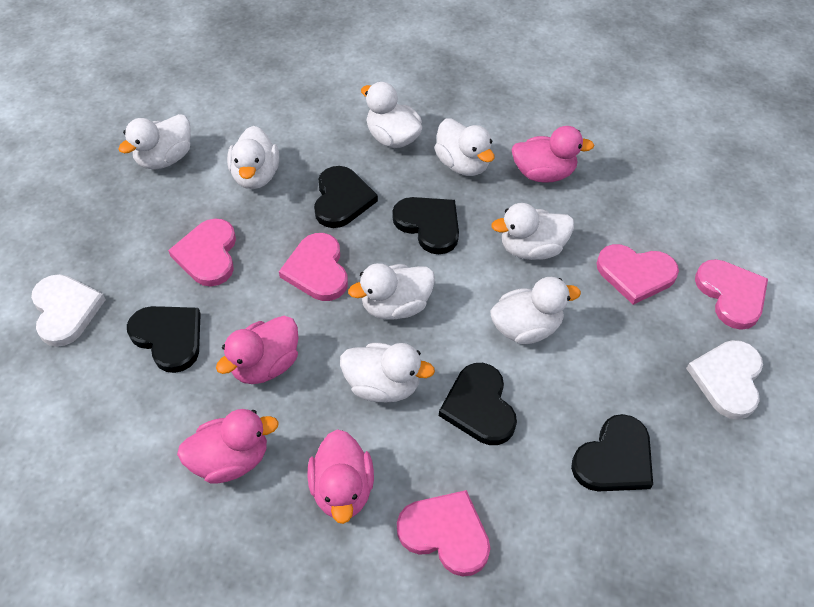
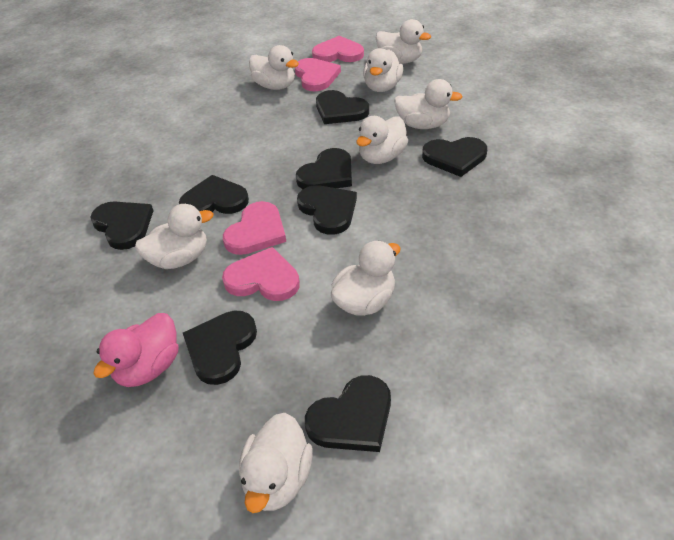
black heart: [127,306,201,373] [314,166,378,228] [392,197,459,254] [439,363,517,445] [571,414,653,491] = 5 -> [90,201,154,250] [179,175,249,214] [183,311,257,385] [296,148,352,189] [297,185,357,235] [305,375,391,452] [316,90,369,124] [422,137,487,177] = 8
pink duck: [177,409,279,484] [216,316,298,384] [307,429,374,524] [511,126,594,183] = 4 -> [93,313,179,387] = 1
pink heart: [168,218,236,287] [279,233,348,301] [397,490,490,576] [597,244,679,305] [695,259,768,330] = 5 -> [222,247,300,301] [223,201,286,255] [295,58,341,91] [312,36,364,62] = 4
white heart: [31,274,106,347] [686,340,763,420] = 2 -> none = 0

